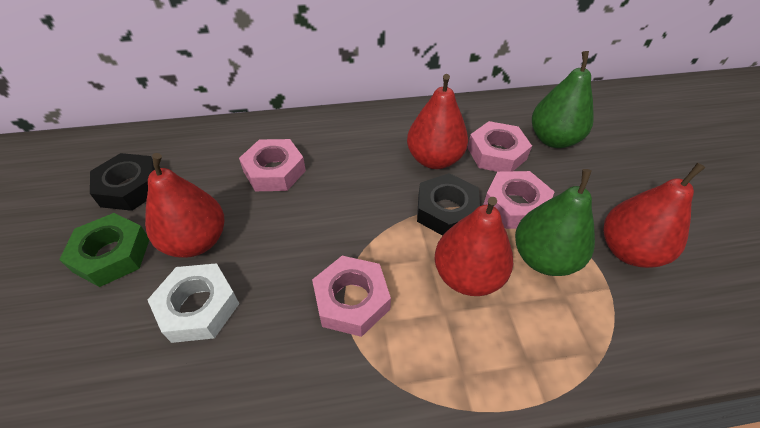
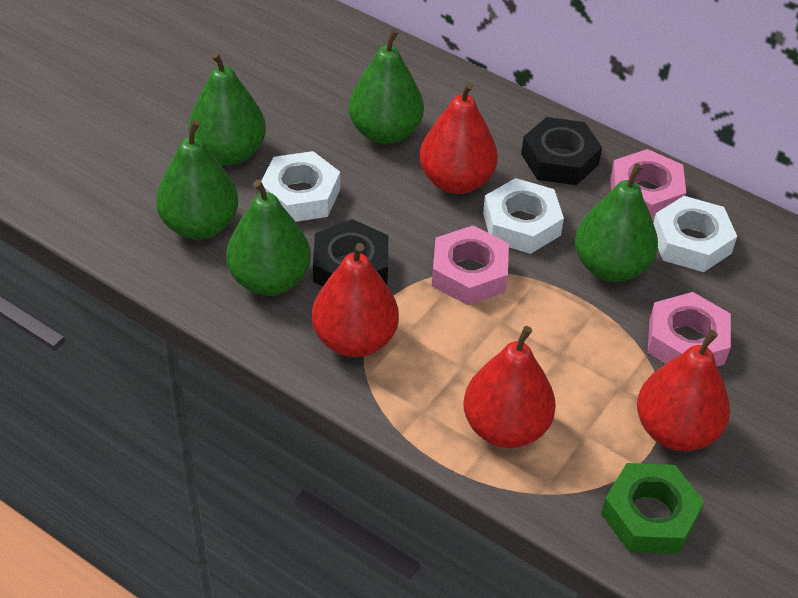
green pear: [515,169,595,276] [532,51,594,148] = 2 -> [156,120,238,240] [188,52,266,165] [226,179,311,296] [348,29,424,144] [575,163,658,282] = 5
pink nut: [239,139,306,191] [312,256,391,337] [468,121,532,172] [483,171,554,229] = 4 -> [432,226,509,305] [610,149,686,221] [648,292,731,367] = 3
white nut: [148,263,240,343] = 1 -> [260,151,340,222] [483,178,564,254] [653,196,737,272] = 3

